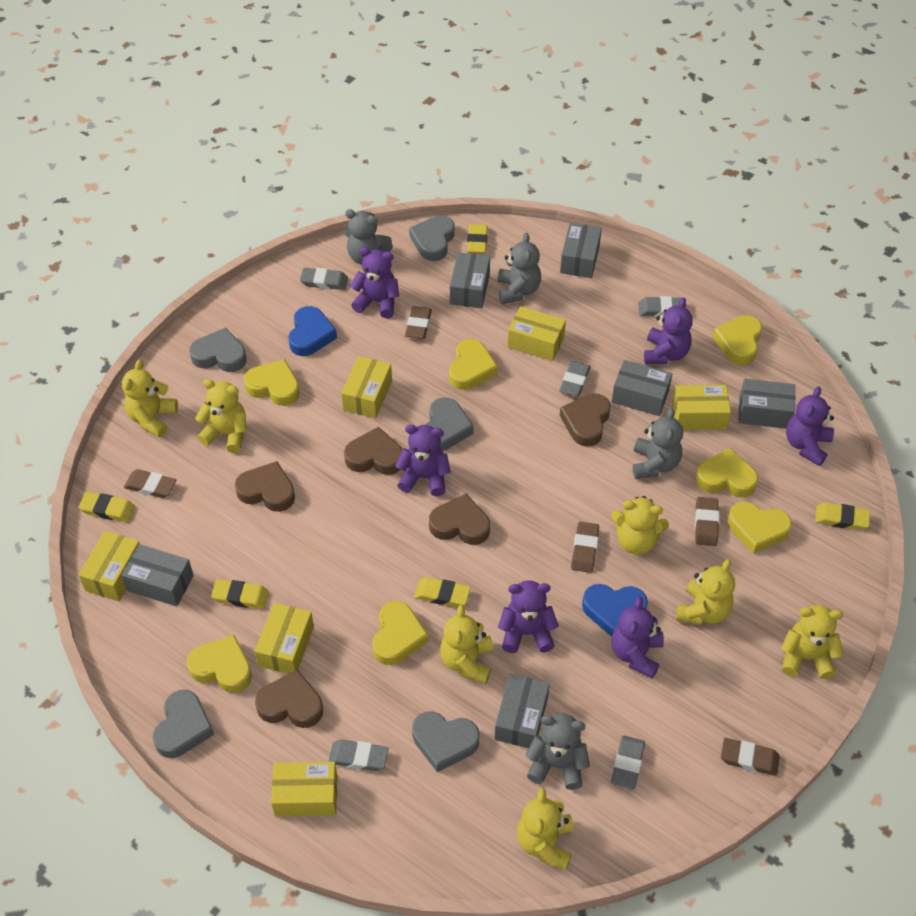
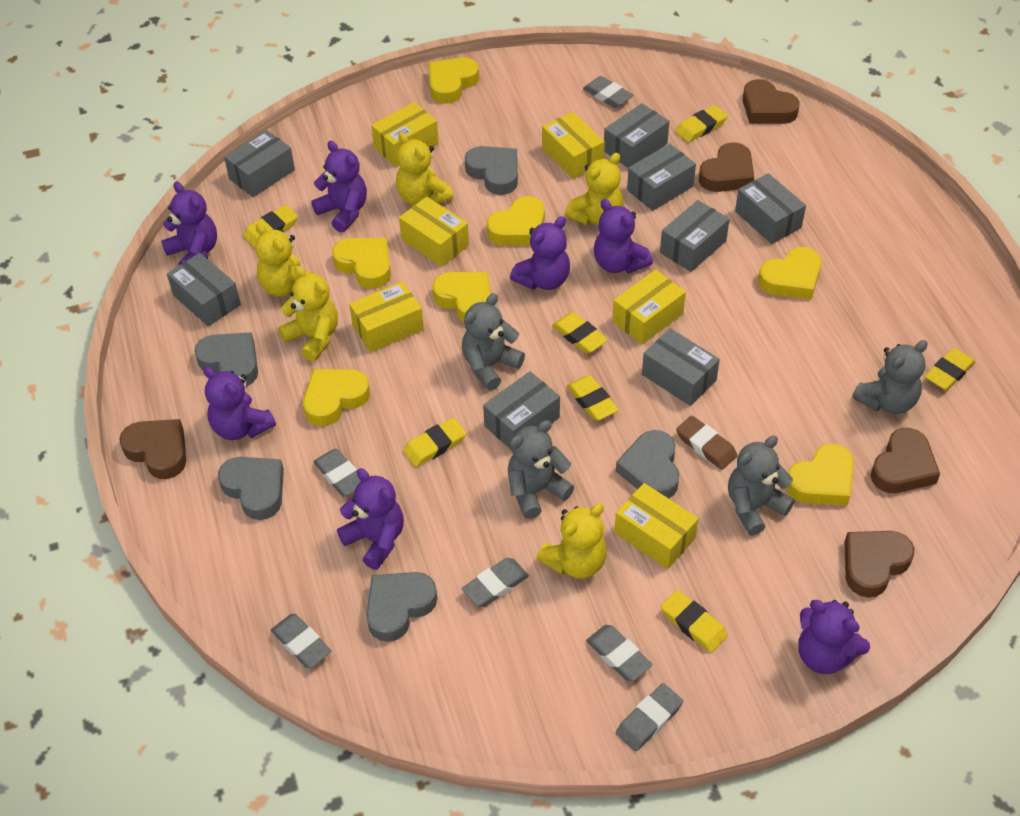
blue heart: [289,306,337,356] [582,584,648,637] = 2 -> none = 0
brown eraser: [124,469,176,498] [405,306,432,339] [571,522,599,573] [695,497,719,546] [721,738,780,776] = 5 -> [676,416,737,470] = 1
grey box: [121,544,194,607] [450,252,490,308] [494,674,550,748] [560,223,602,278] [612,360,672,416] [739,379,795,429] = 6 -> [167,253,241,326] [224,130,295,197] [483,371,560,450] [604,103,669,168] [627,144,696,211] [642,328,720,406] [660,200,730,272] [735,173,806,244] = 8
grey eraser: [300,268,348,290] [328,740,389,771] [559,361,591,397] [611,736,645,789] [638,296,686,317] = 5 -> [271,614,332,668] [313,449,361,496] [462,558,529,607] [583,76,633,108] [586,625,652,681] [616,683,683,751] = 6
purple teddy bear: [350,247,399,318] [395,425,451,496] [498,580,559,653] [611,597,664,679] [644,297,693,364] [786,386,834,466] = 6 -> [161,182,217,265] [203,366,276,440] [311,141,367,233] [337,468,404,570] [510,216,570,290] [594,199,653,273] [798,600,870,674] = 7
yellow eraser: [79,492,135,522] [211,579,269,609] [414,577,471,607] [467,224,488,254] [815,502,870,530] = 5 -> [243,205,298,248] [403,418,466,467] [552,312,608,354] [567,375,619,421] [661,590,728,653] [675,105,728,142] [925,348,976,391] = 7
yellow teddy bear: [122,360,178,438] [195,379,247,453] [440,605,493,684] [517,788,573,870] [611,496,669,555] [676,559,735,625] [781,605,844,679] = 7 -> [255,223,315,297] [278,266,338,361] [396,132,454,205] [537,504,607,579] [565,153,623,226] = 5

